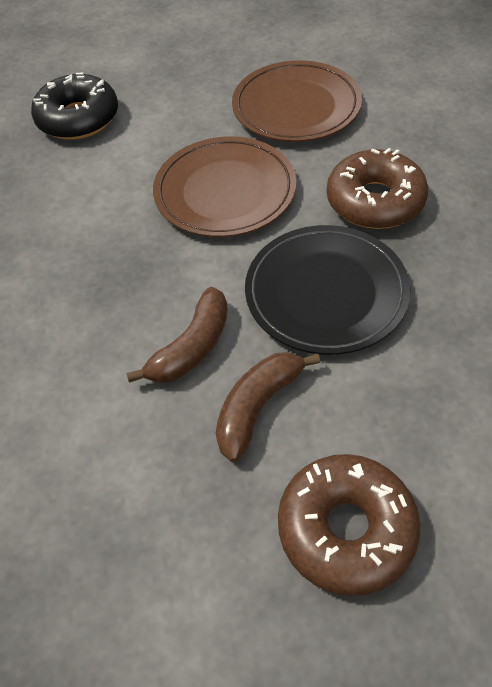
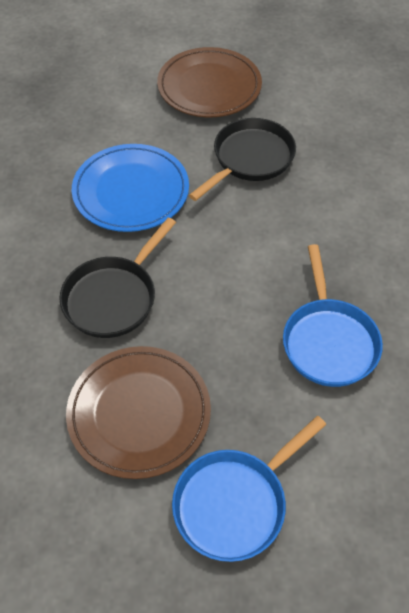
black donut: [31,73,118,140] = 1 -> none = 0
black pan: none = 0 -> [59,218,176,338] [189,118,296,201] = 2
black plate: [245,225,411,355] = 1 -> none = 0
blue pan: none = 0 -> [172,416,326,562] [283,244,383,387] = 2
blue plate: none = 0 -> [72,144,189,232] = 1
brown banana: [127,287,228,383] [216,352,320,462] = 2 -> none = 0
brown donut: [278,454,420,596] [327,148,428,229] = 2 -> none = 0

